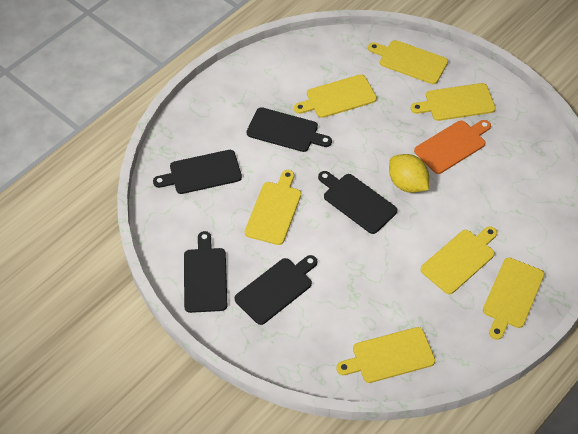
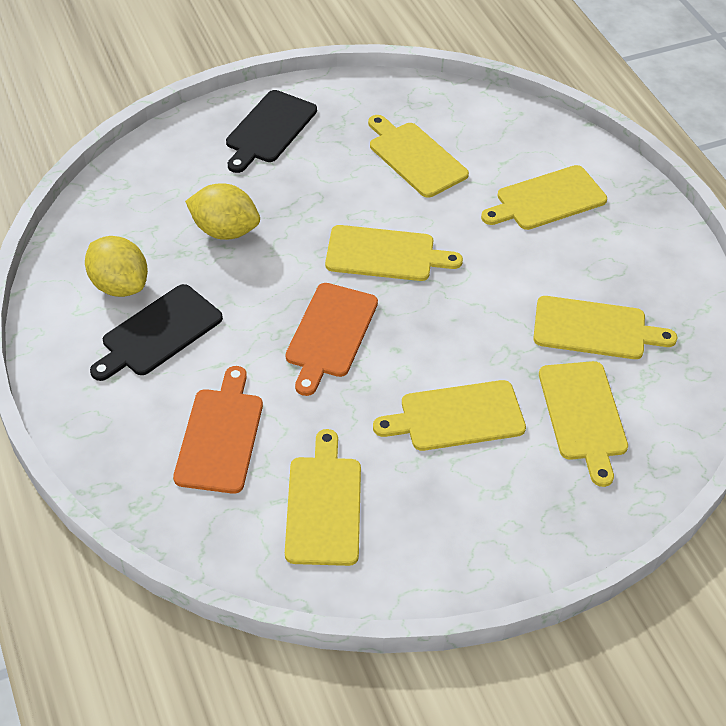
black cutting board: [153,150,242,194] [184,231,227,313] [234,255,317,325] [247,107,332,152] [318,171,398,234] = 5 -> [90,284,223,381] [226,90,317,173] = 2
orange cutting board: [414,120,491,174] = 1 -> [173,366,263,494] [286,283,378,396] = 2
yellow lemon: [389,154,429,193] = 1 -> [85,236,148,297] [185,184,260,240] = 2

